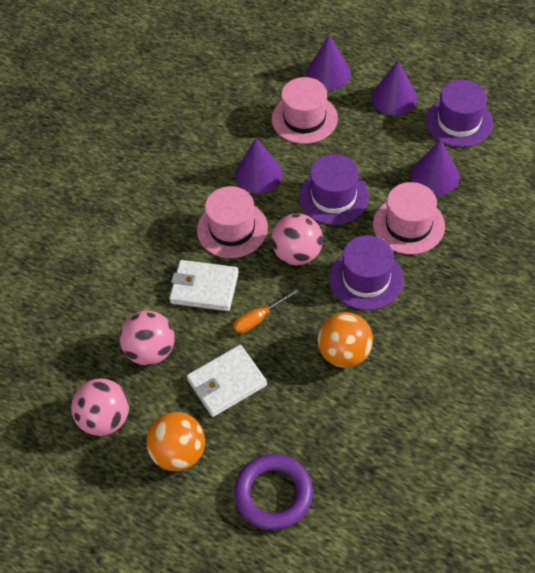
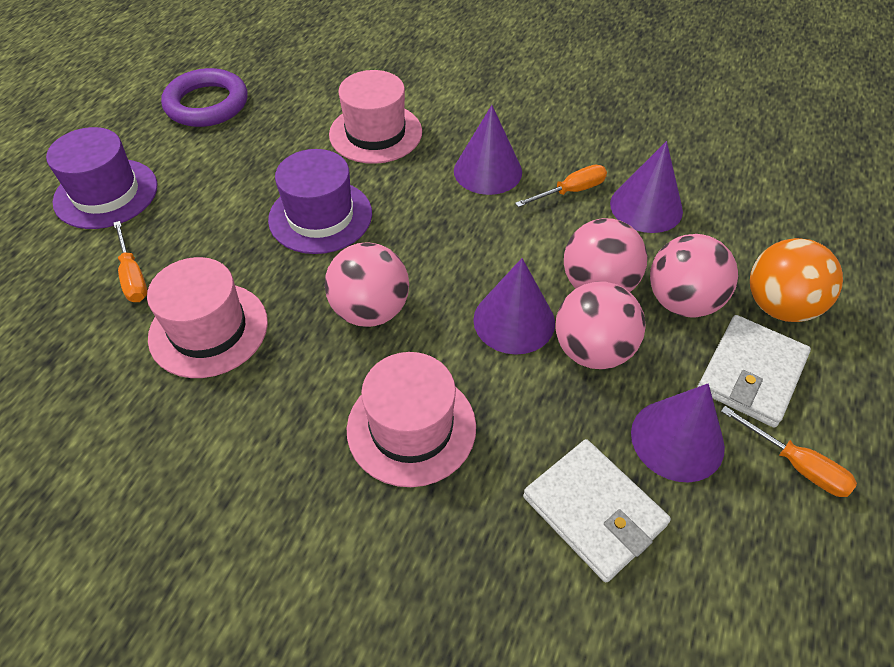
orange ball: [146,412,205,471] [317,312,373,368] = 2 -> [750,238,843,322] = 1
orange screwdriver: [233,288,300,334] = 1 -> [113,221,147,302] [515,165,607,207] [721,406,857,497] = 3
pink ball: [71,378,129,436] [120,310,175,365] [271,213,323,265] = 3 -> [325,242,409,327] [555,282,646,369] [564,218,647,292] [650,234,738,317] = 4
purple hat: [299,154,369,225] [329,235,404,310] [426,80,493,147] = 3 -> [46,127,157,229] [268,149,372,254] = 2

